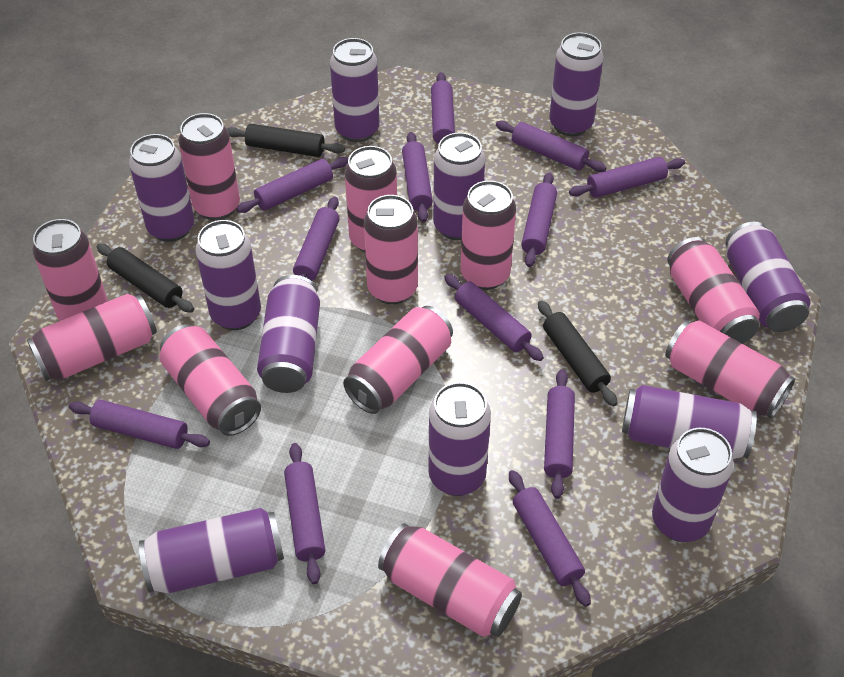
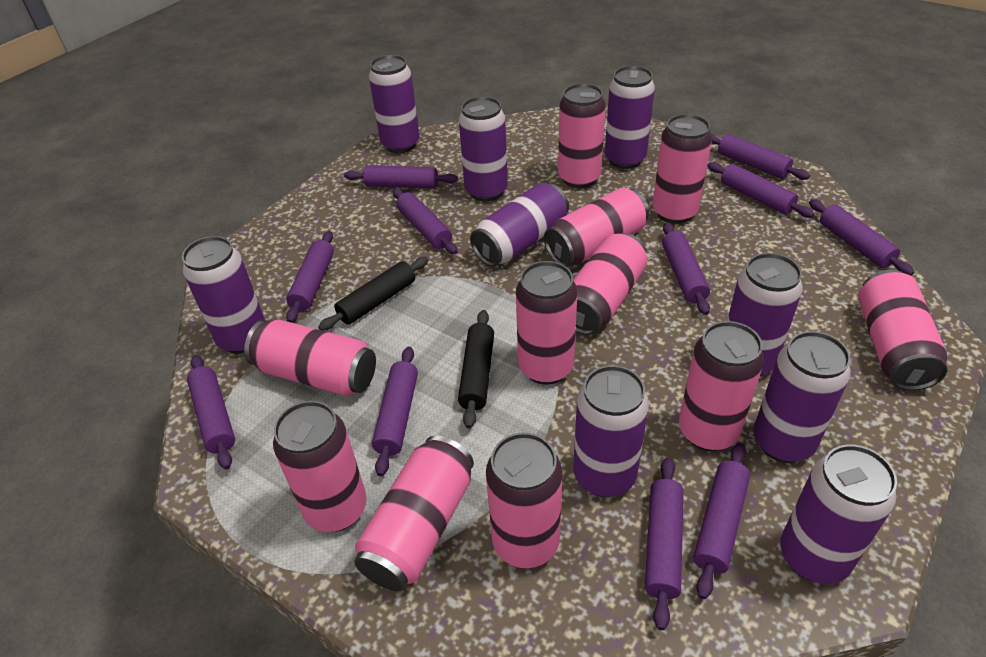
black rolling pin: [97,244,194,312] [227,124,345,157] [538,300,617,406] = 3 -> [318,257,428,331] [458,310,494,429] = 2
purple can: [129,134,194,242] [139,508,284,594] [195,220,261,330] [257,275,320,393] [330,38,380,142] [429,382,491,496] [433,132,485,240] [549,32,604,136] [622,385,757,459] [652,428,734,542] [726,222,810,332] = 11 -> [182,236,265,354] [369,55,419,153] [459,96,508,202] [470,183,569,267] [573,365,649,497] [605,66,655,169] [727,253,803,376] [753,331,851,463] [781,445,897,584] = 9
purple rolling pin: [69,400,210,449] [236,157,348,213] [284,443,325,584] [293,196,339,281] [402,132,433,222] [431,72,455,144] [444,274,544,361] [496,121,606,172] [509,470,591,607] [521,172,557,267] [544,369,575,499] [569,157,685,198] = 12 -> [187,355,235,469] [286,231,334,323] [344,165,458,189] [372,347,418,476] [393,189,457,254] [645,457,684,630] [662,223,710,315] [693,443,750,599] [707,162,815,218] [711,134,810,180] [809,199,914,276] = 11

